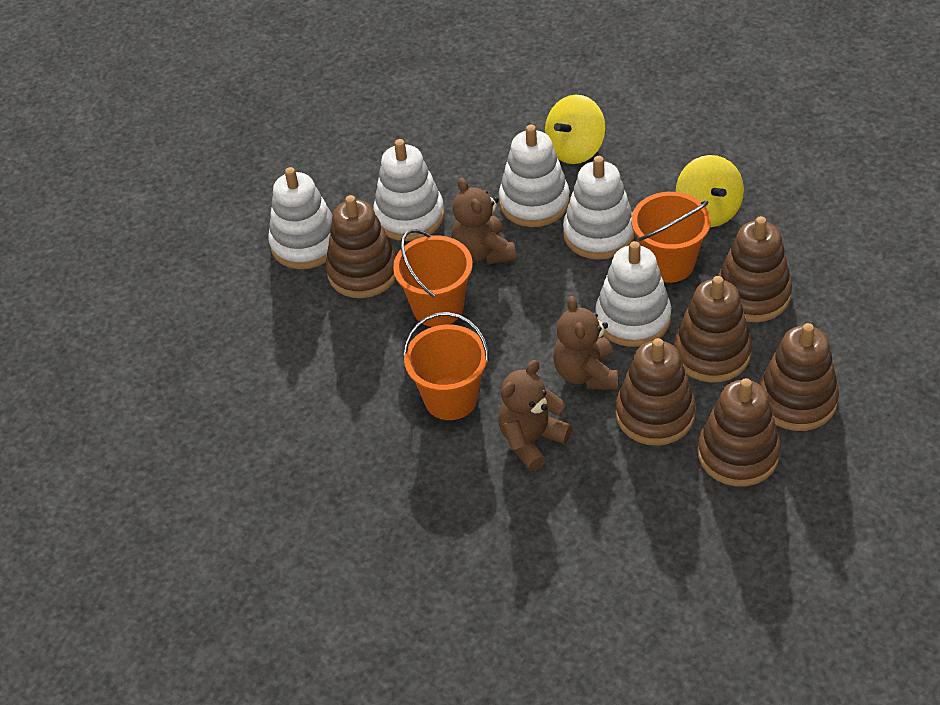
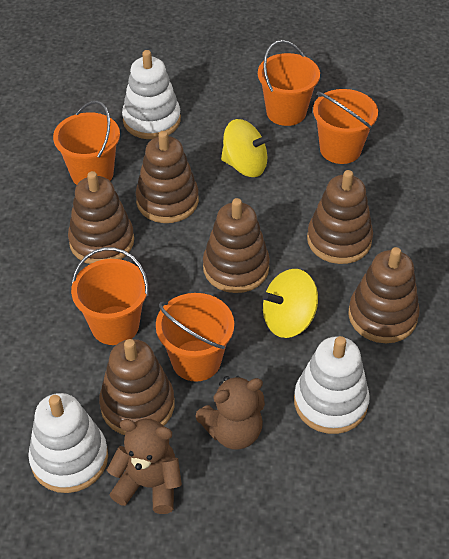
brown teddy bear: [451,178,516,265] [498,360,572,471] [553,296,619,390] = 3 -> [107,419,182,514] [195,376,265,450] = 2
orange bucket: [393,229,473,327] [403,312,489,420] [631,192,711,283] = 3 -> [53,101,120,185] [71,247,148,345] [156,293,234,382] [258,40,320,126] [313,89,378,164] = 5
white stacking toy: [268,167,332,269] [373,139,444,241] [499,125,570,227] [563,156,635,260] [595,241,671,347] = 5 -> [28,393,108,493] [122,50,181,139] [294,336,370,434] = 3

